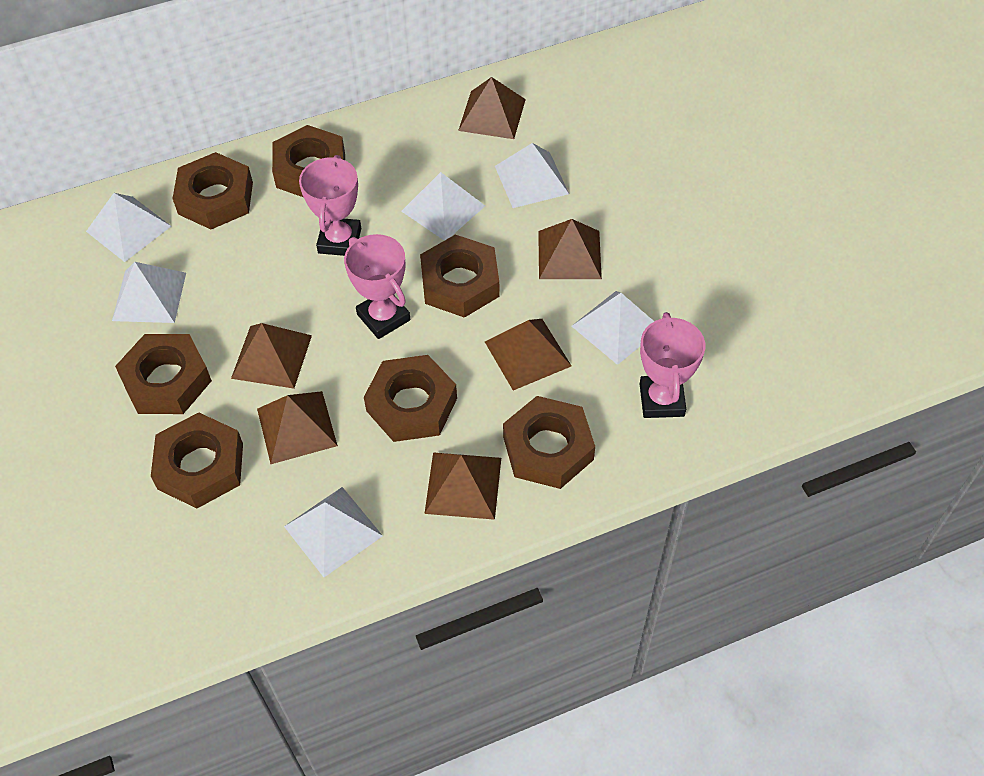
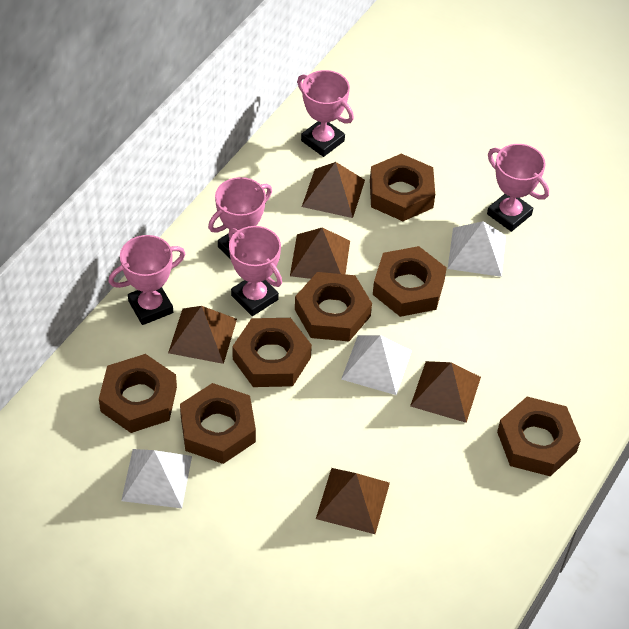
brown pyramid: [231,323,312,389] [257,391,338,464] [424,452,501,520] [458,77,526,139] [485,319,572,390] [538,219,602,279] = 6 -> [168,306,237,364] [290,228,350,279] [302,162,365,218] [316,468,390,534] [410,361,481,423] = 5
pink trophy: [299,155,361,256] [344,234,410,339] [640,312,705,418] = 3 -> [108,235,185,325] [208,177,272,259] [228,226,282,316] [297,70,354,157] [487,144,549,232] = 5
white pyramid: [86,193,171,262] [112,262,186,323] [284,487,383,577] [401,172,485,241] [495,143,569,208] [572,291,654,365] = 6 -> [121,449,192,508] [341,335,412,395] [448,221,506,277] = 3

